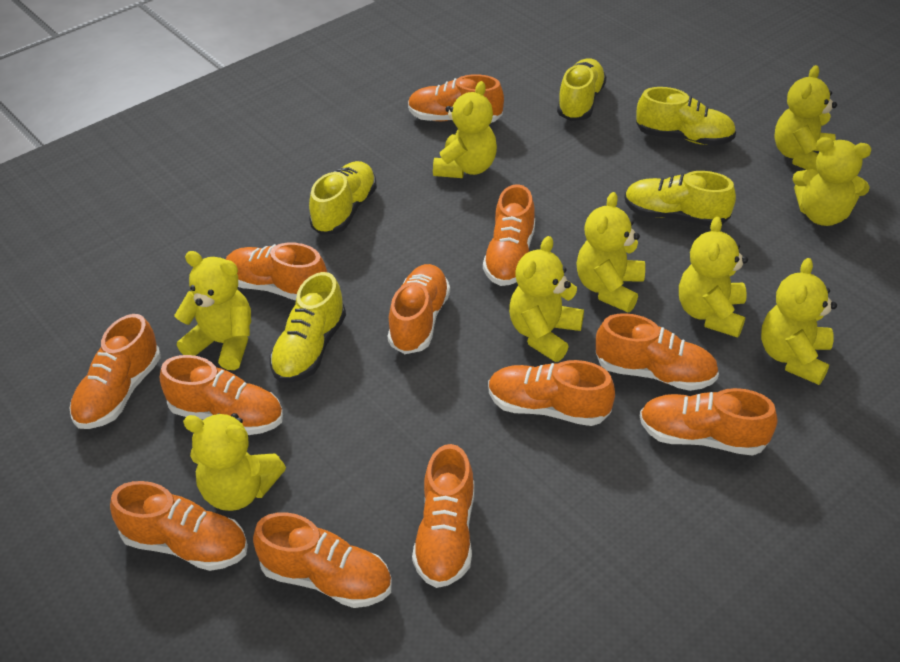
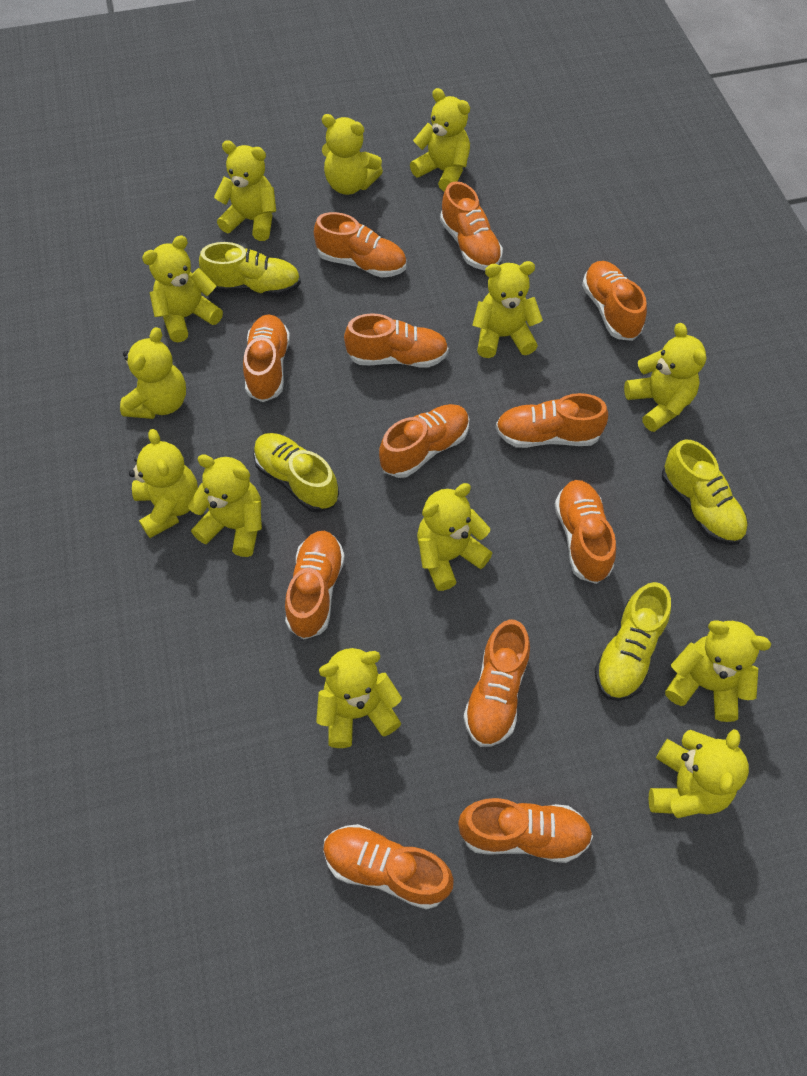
yellow shoe: [270,272,346,383] [309,161,377,235] [557,58,607,121] [625,171,736,226] [636,87,736,146] = 5 -> [199,242,301,296] [253,433,339,512] [594,582,671,701] [662,439,748,545] = 4
yellow teddy bear: [174,251,251,370] [183,413,286,511] [433,81,497,178] [509,236,584,362] [576,192,645,312] [679,217,748,338] [761,258,837,385] [774,65,837,172] [793,137,871,226] = 9 -> [120,327,186,419] [129,429,198,538] [142,235,223,342] [188,454,262,557] [214,140,276,241] [316,648,402,748] [322,114,383,195] [410,88,470,192] [417,483,493,591] [472,261,543,358] [624,323,707,432] [649,729,749,818] [665,620,771,722] = 13

